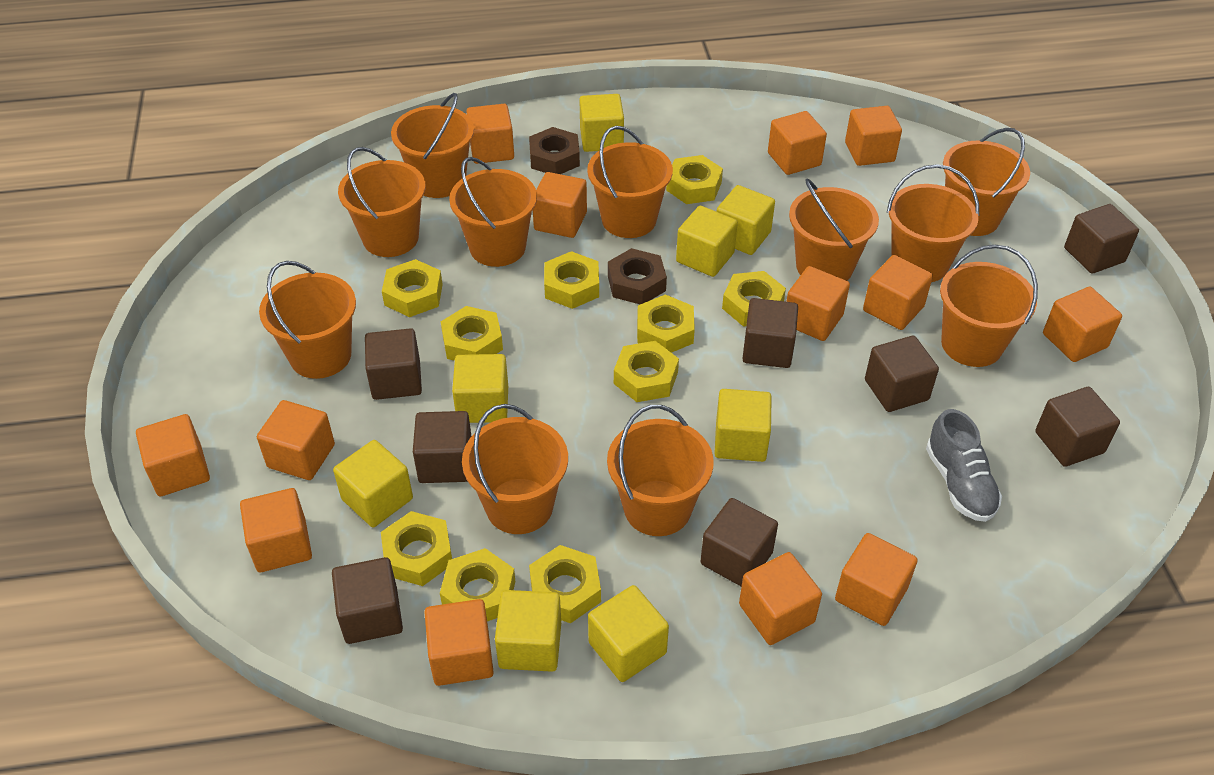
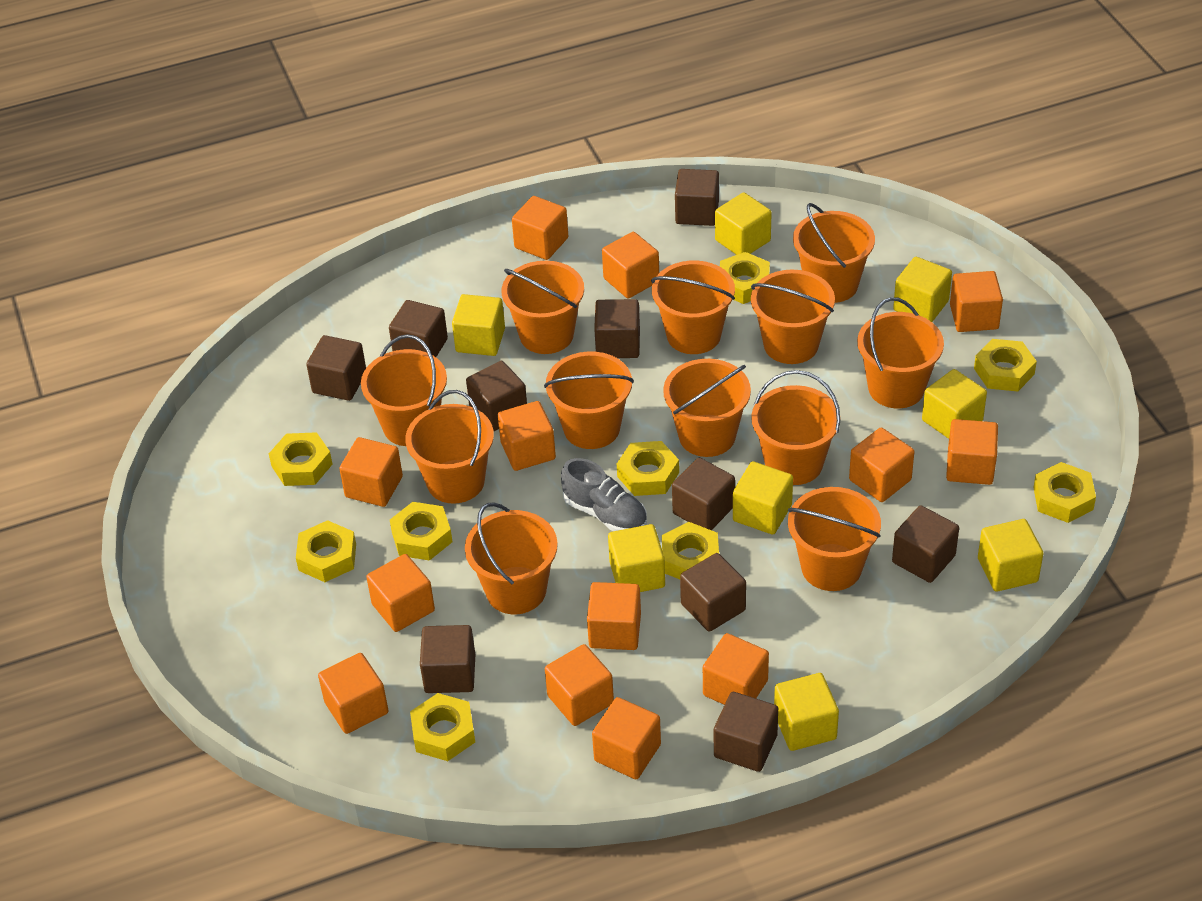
brown cube: [332,557,403,644] [365,328,422,400] [413,411,472,483] [701,498,778,587] [742,298,798,368] [865,336,939,412] [1035,387,1120,467] [1064,204,1139,274] = 8 -> [306,335,366,401] [389,300,448,357] [420,625,475,693] [466,361,527,431] [594,299,640,358] [672,458,735,530] [675,169,719,226] [680,553,746,632] [714,692,778,772] [892,505,959,583] = 10
brown nut: [529,127,580,174] [608,248,667,304] = 2 -> none = 0
orange bucket: [259,261,356,379] [338,147,426,257] [391,93,474,198] [449,157,537,267] [462,404,568,534] [587,126,673,238] [607,405,714,536] [789,178,879,281] [887,164,979,282] [940,245,1038,367] [943,128,1030,236] = 11 -> [361,334,447,446] [405,390,494,504] [465,502,558,614] [502,261,584,354] [544,352,634,449] [651,260,735,354] [663,359,751,457] [751,270,835,364] [751,370,840,485] [788,487,881,591] [793,203,875,303] [857,297,944,408] = 12
yellow nut: [381,511,452,586] [382,259,443,317] [440,548,515,621] [441,306,503,361] [529,545,601,623] [544,251,599,309] [614,341,679,402] [637,294,695,353] [666,155,723,204] [722,271,786,327] = 10 -> [269,432,333,486] [296,520,356,582] [390,502,453,561] [410,693,475,761] [617,441,679,496] [662,522,719,579] [720,252,770,304] [974,339,1037,391] [1033,462,1096,523] = 9

